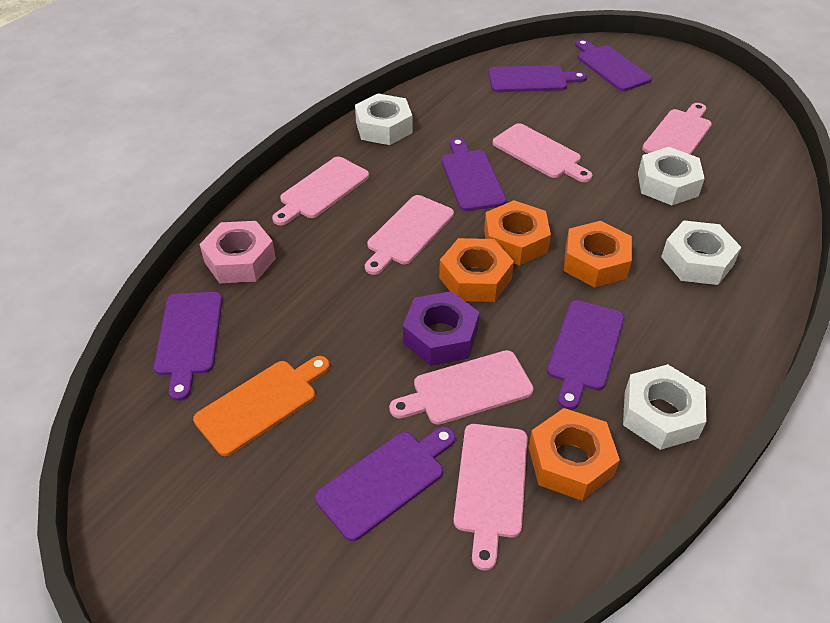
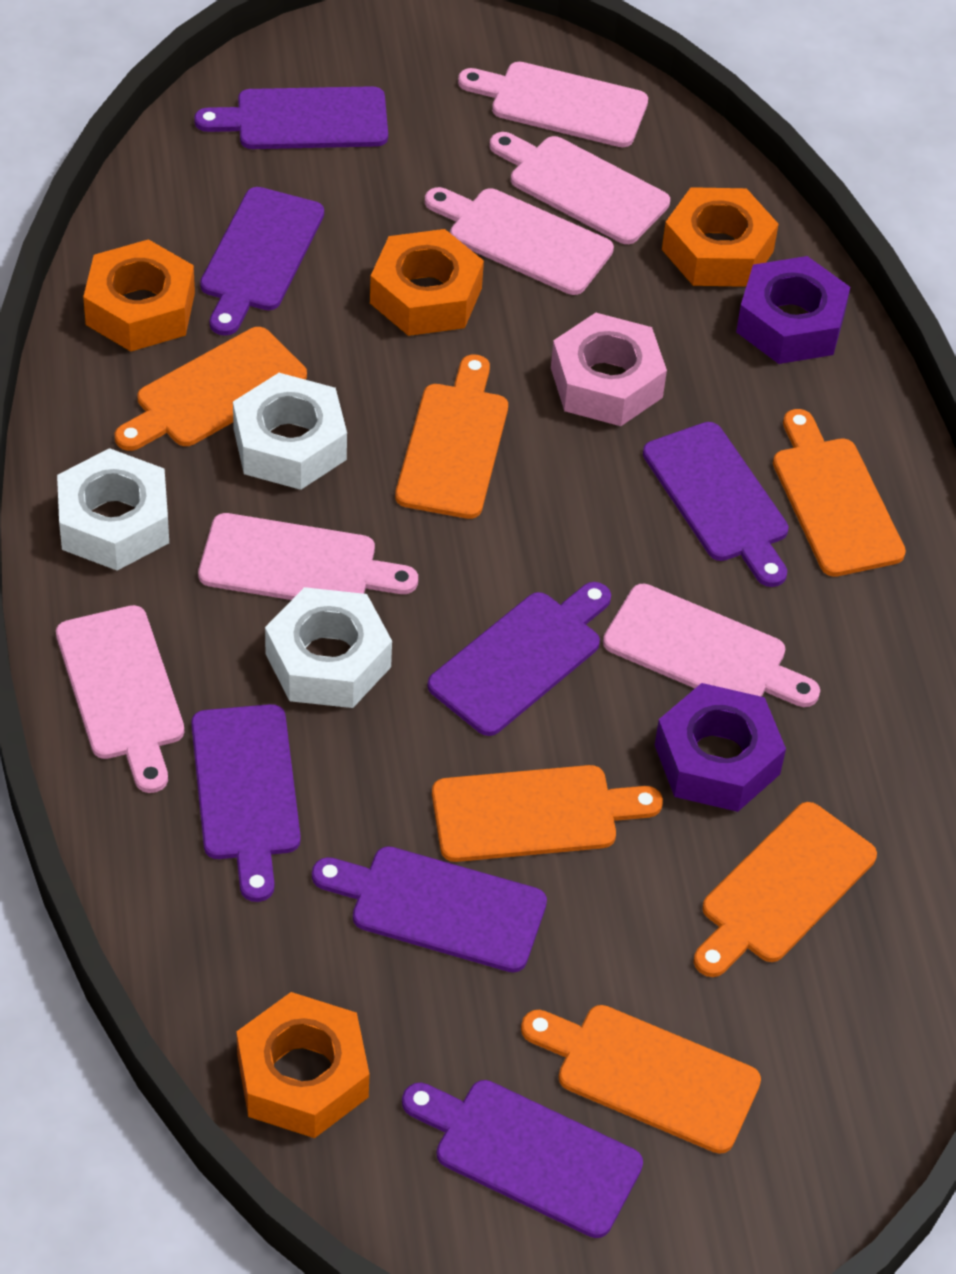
orange cutting board: [193,356,330,456] = 1 -> [115,327,307,451] [395,354,508,519] [432,765,663,862] [521,1005,761,1154] [694,802,877,977] [773,409,906,577] = 6
purple cutting board: [154,292,222,401] [315,427,455,541] [441,137,506,211] [488,65,587,92] [547,300,624,410] [575,39,652,91] = 6 -> [191,704,301,902] [194,86,388,149] [200,187,324,336] [312,846,547,972] [402,1080,643,1238] [427,582,611,736] [643,422,789,587] = 7
purple nut: [403,291,479,366] = 1 -> [655,683,786,812] [736,256,850,364] = 2
white nut: [355,93,412,145] [623,364,707,450] [638,147,705,205] [661,221,741,285] = 4 -> [57,448,169,571] [233,373,347,490] [265,587,392,708] = 3

